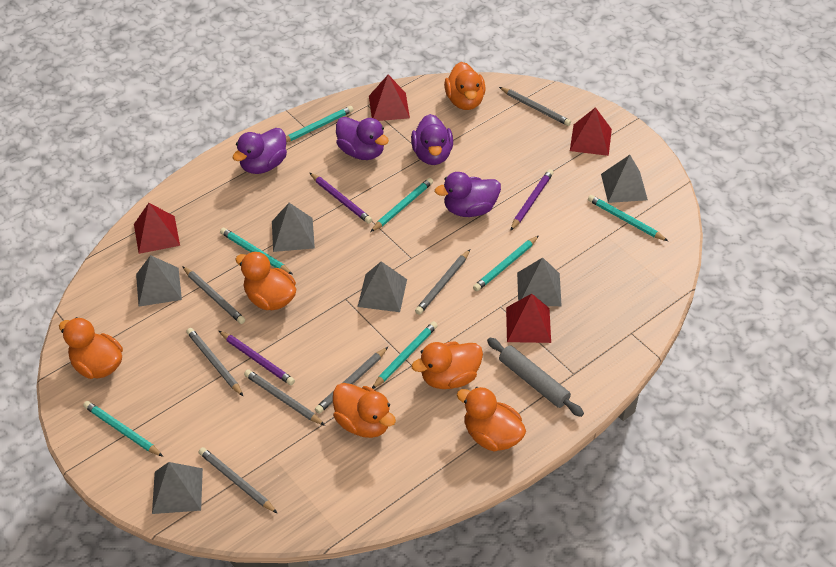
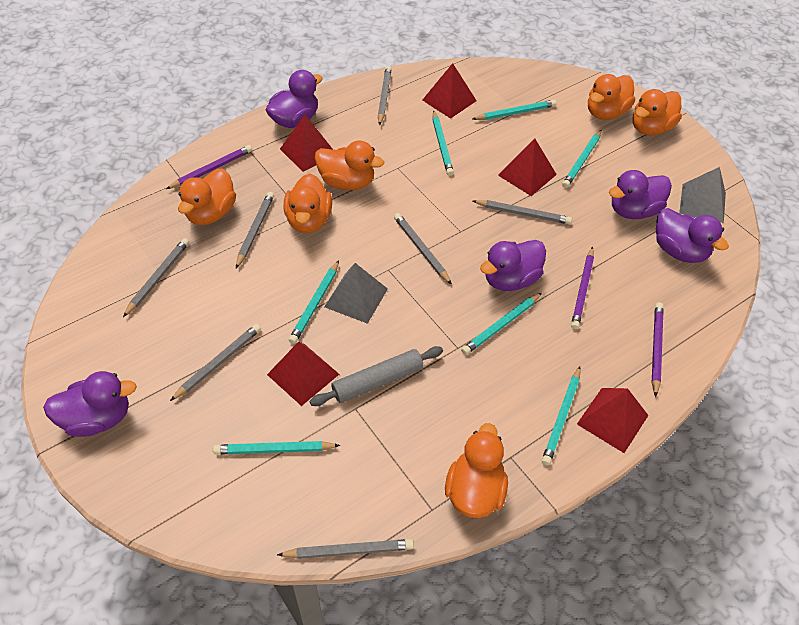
grey pyramid: [136,255,182,307] [152,462,203,514] [272,203,315,252] [358,261,407,312] [517,258,562,306] [601,155,648,203] = 6 -> [324,263,388,324] [679,167,726,223] = 2
purple duck: [233,128,287,174] [336,117,389,160] [411,114,453,165] [435,172,501,217] = 4 -> [43,371,137,437] [266,70,323,128] [480,240,546,291] [609,170,672,219] [656,208,729,263] = 5
red pyramid: [134,203,180,254] [369,75,410,121] [506,294,551,343] [570,107,612,156] = 4 -> [267,341,339,406] [280,115,332,172] [422,63,477,119] [498,138,557,196] [577,388,648,453] = 5

